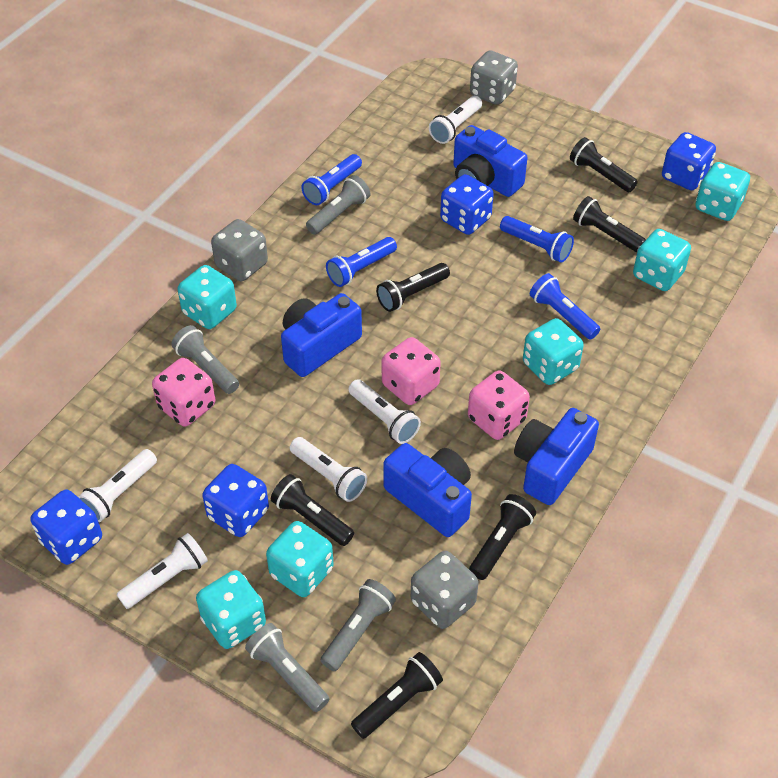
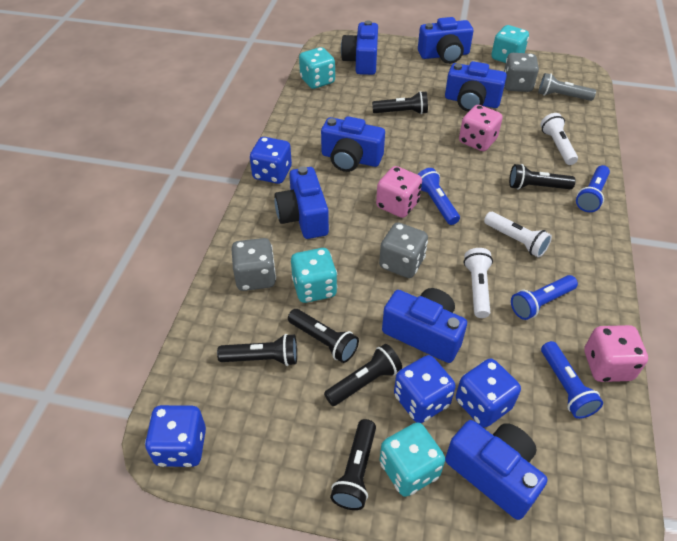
blue camera: [281,293,362,377] [383,443,472,537] [453,125,527,197] [514,408,599,505] = 4 -> [274,166,329,239] [321,116,385,172] [341,20,378,75] [382,288,467,363] [418,17,473,64] [445,61,507,112] [445,420,547,520] = 7
grey flashlight: [172,325,239,394] [245,623,330,712] [306,175,370,235] [320,579,396,671] = 4 -> [538,73,596,101] = 1
turquoise dice: [177,265,237,329] [196,570,266,649] [266,521,334,597] [523,318,584,385] [633,229,691,291] [695,162,750,221] = 6 -> [291,248,337,303] [299,47,335,89] [380,422,445,497] [491,25,529,63] = 4
white flashlight: [78,449,157,522] [116,533,208,609] [290,437,367,502] [348,379,421,444] [429,96,482,144] = 5 -> [464,248,493,318] [484,212,552,258] [540,113,578,165] = 3

